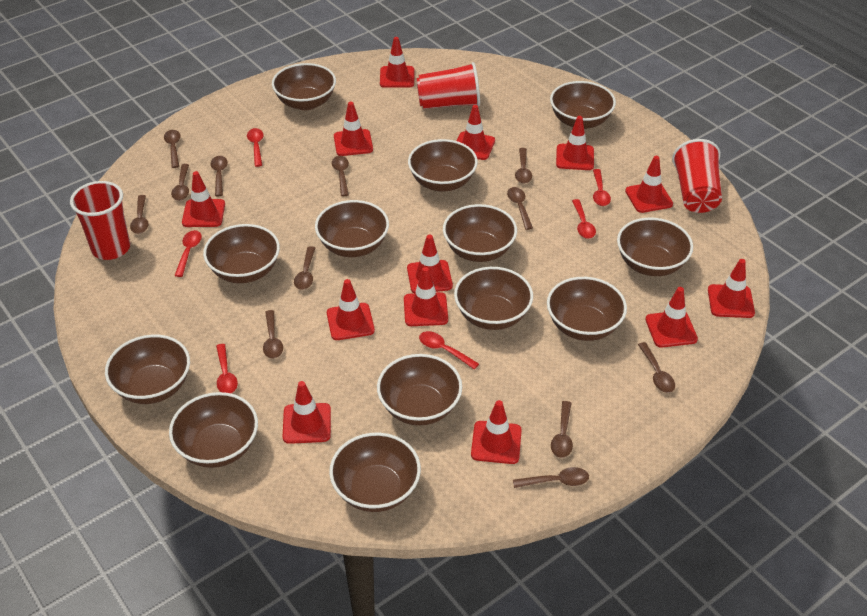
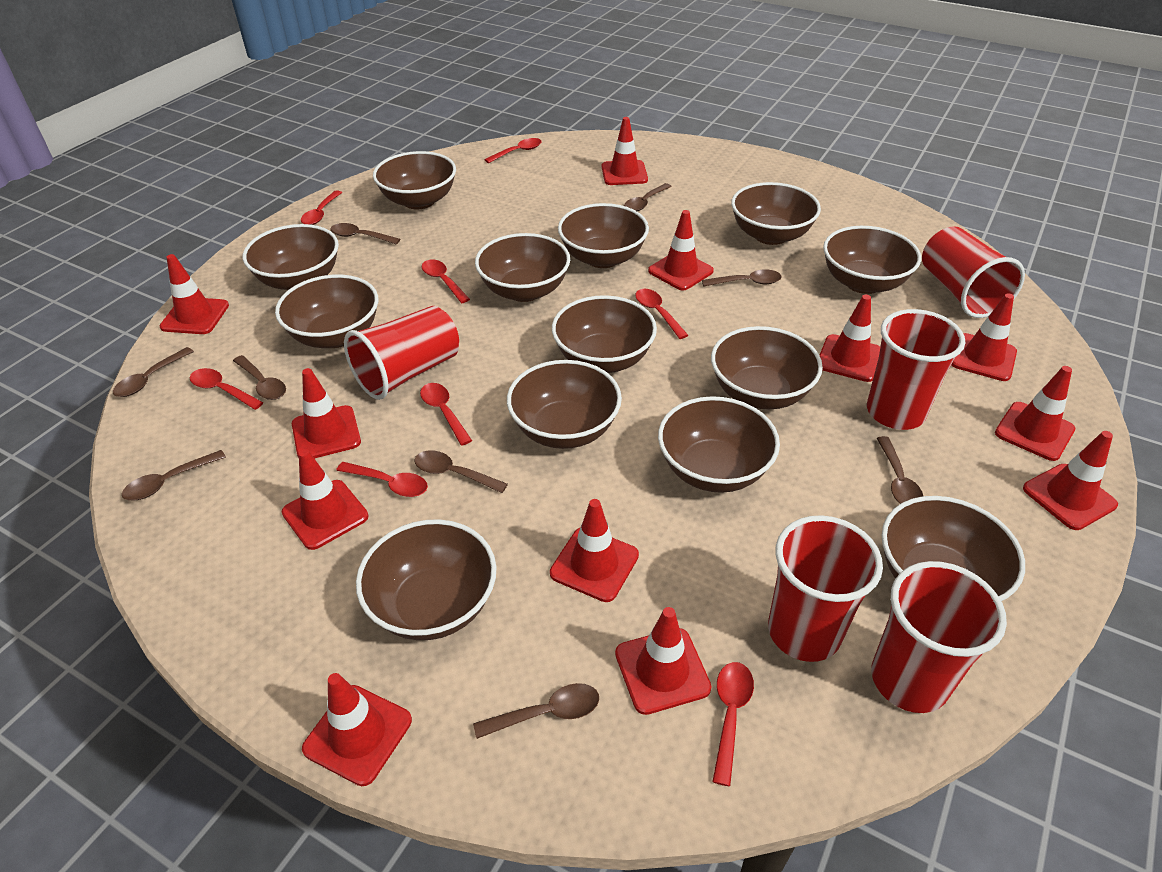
brown spoon: [130,195,149,234] [164,130,181,168] [171,164,189,201] [211,156,228,196] [263,310,283,358] [294,246,315,290] [332,156,349,196] [507,187,533,230] [513,467,589,488] [515,148,532,184] [551,401,573,458] [638,342,675,393] = 12 -> [113,347,194,397] [122,450,226,500] [233,355,286,400] [331,223,400,245] [414,450,508,493] [473,683,599,739] [624,183,672,211] [702,269,782,287] [877,436,923,504] = 9
red cup: [70,181,130,260] [416,62,480,109] [672,139,722,213] = 3 -> [344,306,459,400] [768,515,883,662] [867,309,965,430] [871,561,1007,713] [922,226,1025,318] = 5
red spoon: [174,230,202,277] [216,344,238,393] [247,128,264,167] [419,331,479,369] [572,199,596,239] [593,169,611,206] = 6 -> [190,368,263,410] [301,190,342,225] [336,462,428,497] [420,383,472,446] [421,260,470,303] [485,138,541,163] [635,289,688,339] [712,662,754,786] = 8
red traffic cone: [182,171,225,227] [283,381,331,444] [327,279,375,340] [334,102,373,156] [380,37,414,88] [404,267,448,326] [407,235,453,293] [457,105,495,160] [471,400,522,464] [556,116,594,170] [625,156,673,213] [645,287,698,348] [708,259,755,318] = 13 -> [160,254,229,334] [282,449,368,550] [292,368,361,458] [302,673,412,786] [550,499,639,602] [602,117,648,185] [615,607,712,715] [648,210,714,290] [819,295,880,382] [951,293,1017,381] [995,366,1075,461] [1023,431,1118,530] = 12

